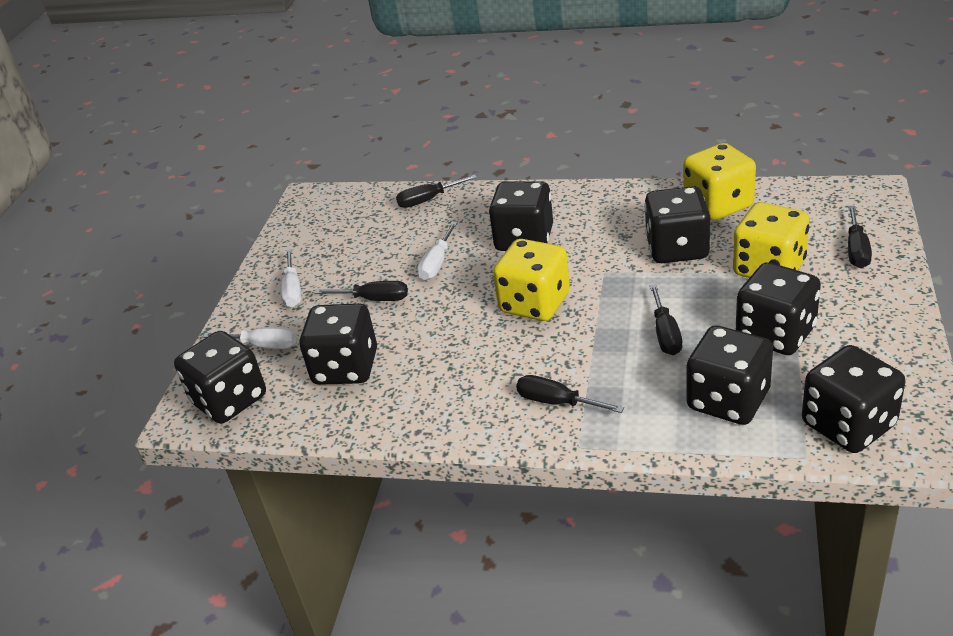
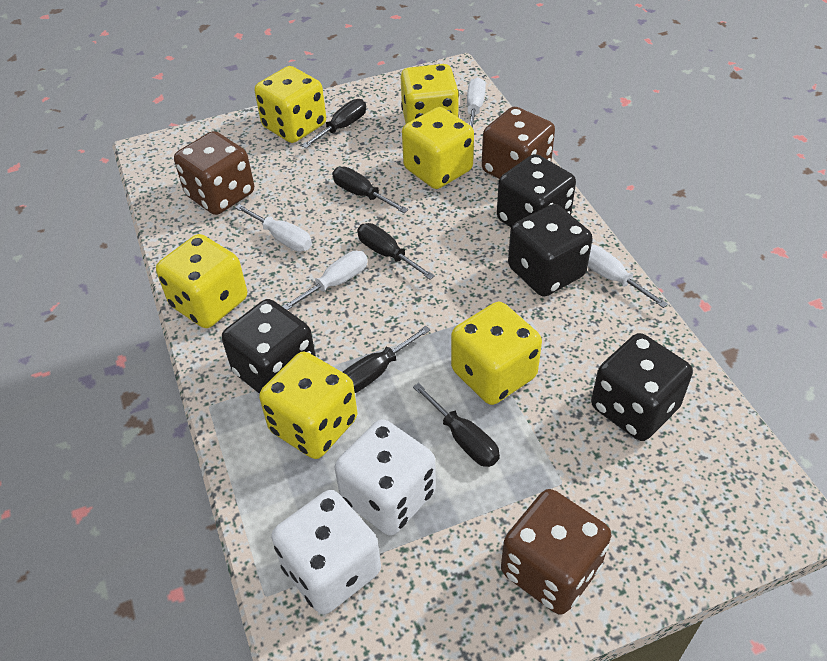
black dice: [174,331,266,424] [300,303,377,385] [489,181,553,251] [644,186,710,263] [686,325,773,425] [736,262,821,355] [802,345,905,453] = 7 -> [222,299,316,394] [497,154,576,227] [508,204,593,297] [591,333,693,441] = 4
brown dice: none = 0 -> [174,131,254,215] [482,107,555,179] [501,489,611,615] = 3
white dice: none = 0 -> [271,490,381,615] [335,419,436,536] = 2
white screwdriver: [203,327,297,349] [280,249,302,307] [417,222,458,280] = 3 -> [235,204,312,252] [282,251,368,310] [467,77,486,130] [588,245,668,308] = 4
yellow dice: [493,239,570,321] [683,143,756,220] [733,202,810,278] = 3 -> [156,234,247,328] [255,66,326,143] [259,352,357,459] [401,64,459,124] [402,107,474,189] [451,302,542,405] = 6

